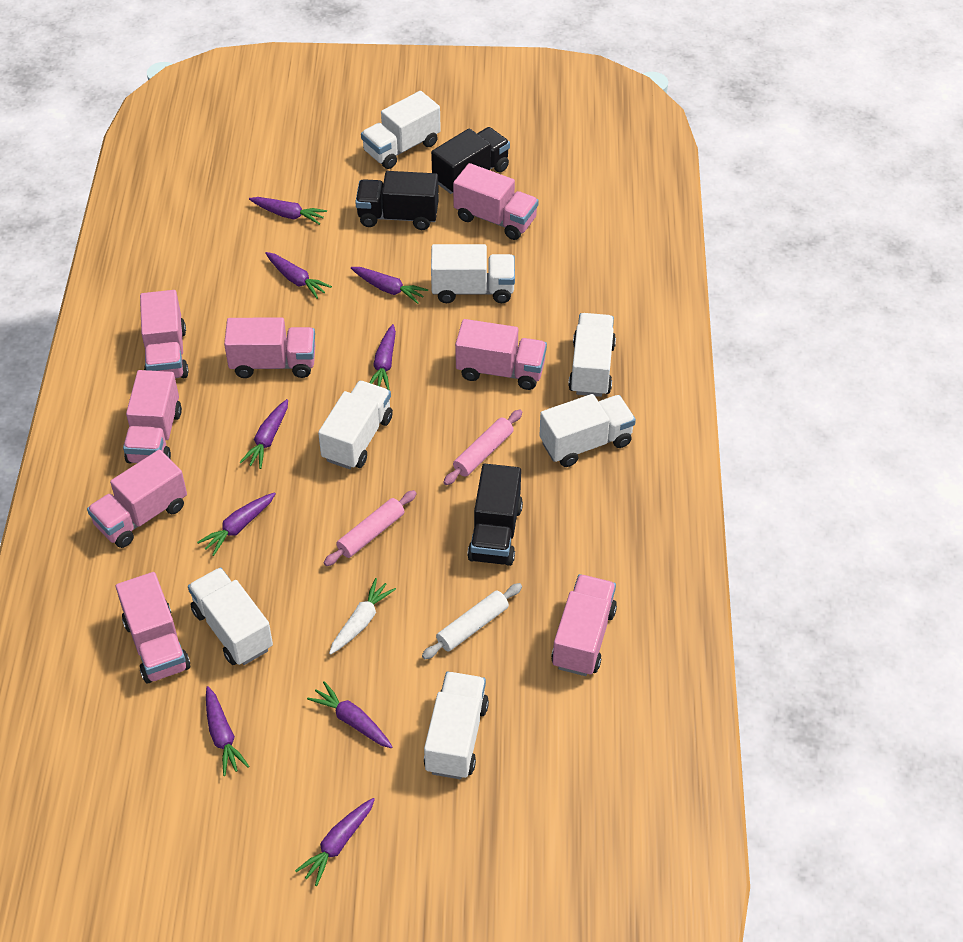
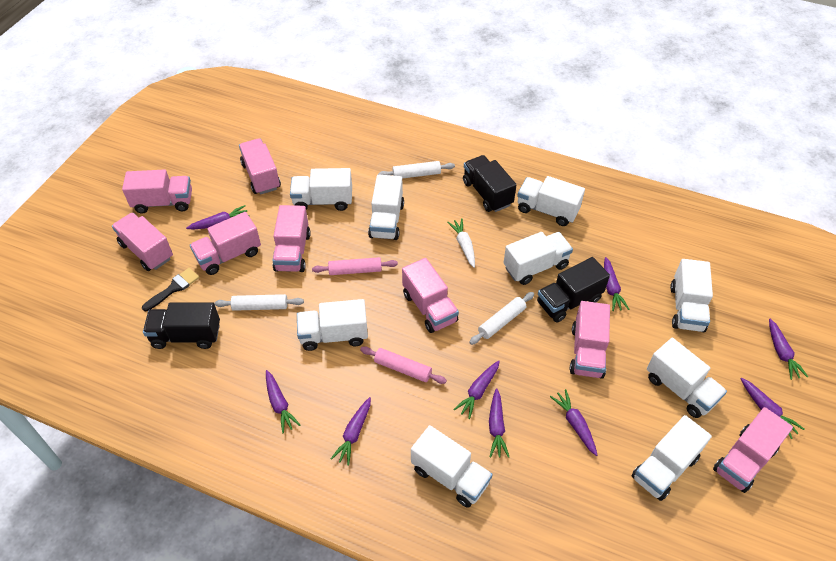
black brush: none = 0 -> [142,268,199,311] = 1
white rolling pin: [422,583,522,659] = 1 -> [214,294,304,311] [378,161,455,179] [469,292,534,345] = 3
white truck: [188,567,273,665] [318,381,393,469] [361,91,441,169] [424,672,489,779] [431,244,515,303] [540,394,636,467] [568,313,616,397] = 7 -> [290,168,352,211] [297,299,368,351] [368,174,404,240] [411,425,493,508] [503,232,573,285] [517,176,585,226] [632,415,712,501] [647,338,727,418] [670,259,713,332] = 9

